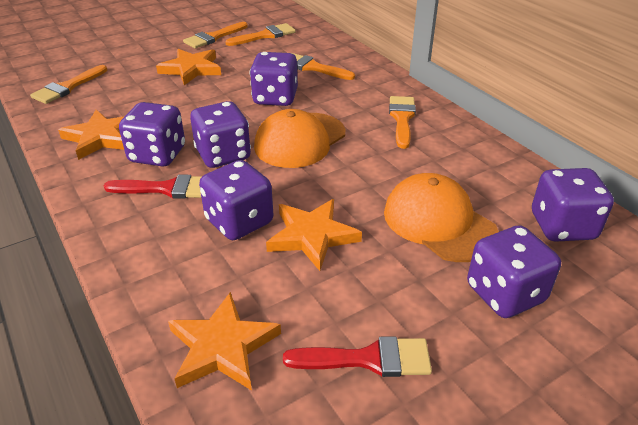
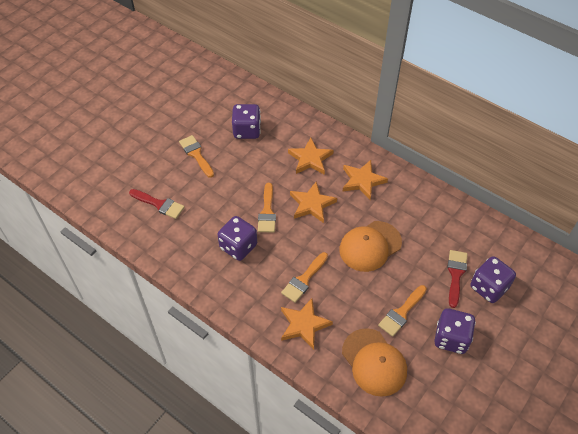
orange brush: [30,65,107,104] [183,22,248,48] [225,23,296,46] [292,53,355,80] [389,96,416,149] = 5 -> [179,135,214,178] [258,183,276,233] [281,252,328,303] [378,285,427,337] = 4
purple dice: [119,102,185,166] [190,101,251,168] [199,160,273,240] [250,52,298,106] [467,225,561,318] [532,168,614,242] = 6 -> [218,216,257,261] [232,104,261,139] [434,308,476,354] [470,256,516,303] = 4

